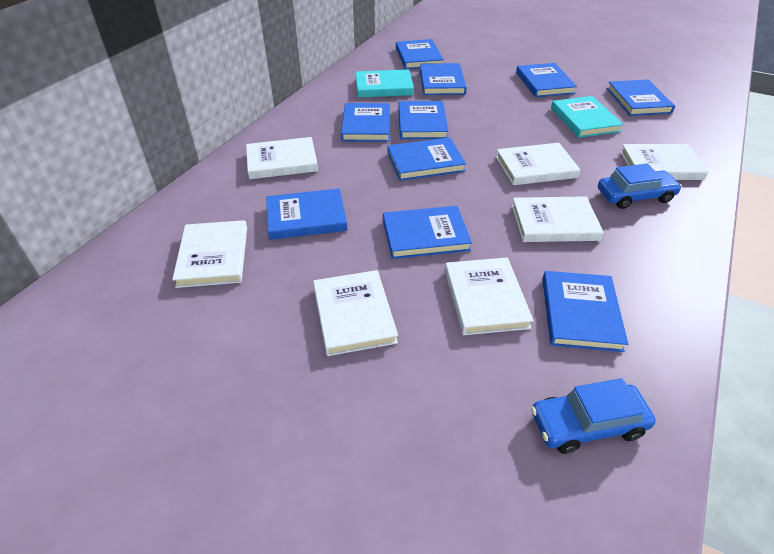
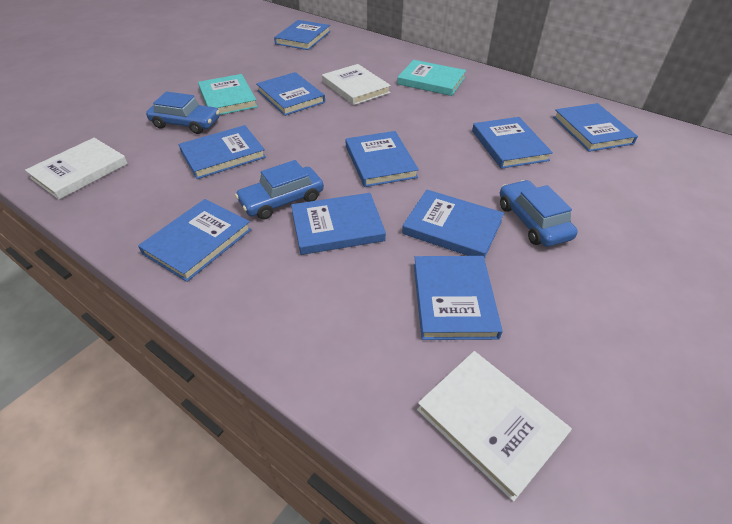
blue car: [531,378,656,454] [598,163,682,209] = 2 -> [146,92,220,134] [235,160,324,220] [500,180,578,247] = 3
white book: [172,220,247,288] [246,137,318,179] [313,270,398,356] [445,257,534,335] [496,143,580,185] [512,196,604,242] [620,144,708,180] = 7 -> [25,138,128,200] [322,64,391,105] [417,351,572,502] = 3

